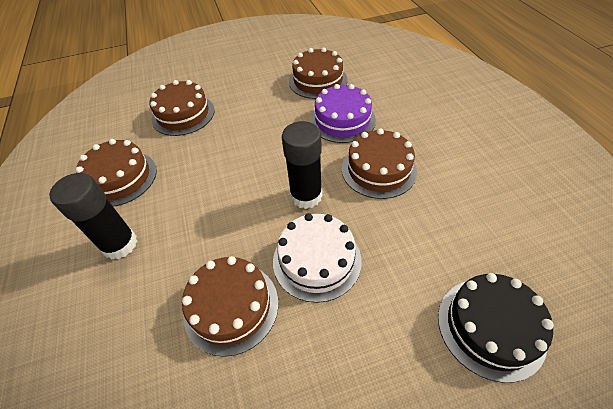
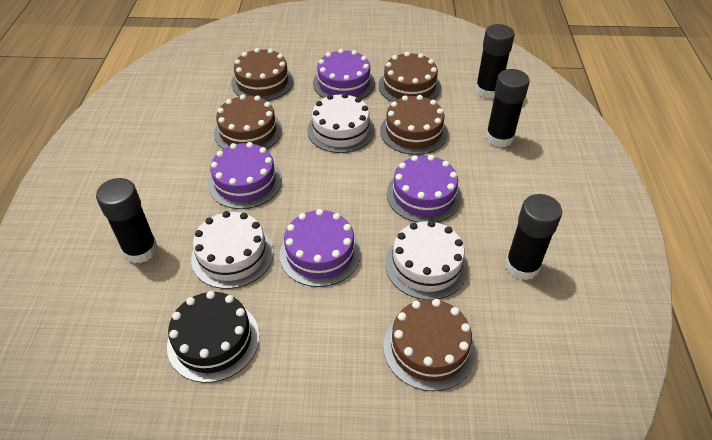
black glue stick: [49,173,137,259] [282,121,322,209] = 2 -> [96,178,158,263] [475,24,515,99] [486,69,530,148] [505,194,562,280] = 4
purple cake: [310,84,376,143] = 1 -> [208,142,282,209] [279,209,361,287] [313,49,375,99] [387,155,462,222] = 4
white cake: [273,213,362,303] = 1 -> [191,211,274,289] [307,93,375,153] [385,220,468,300] = 3

